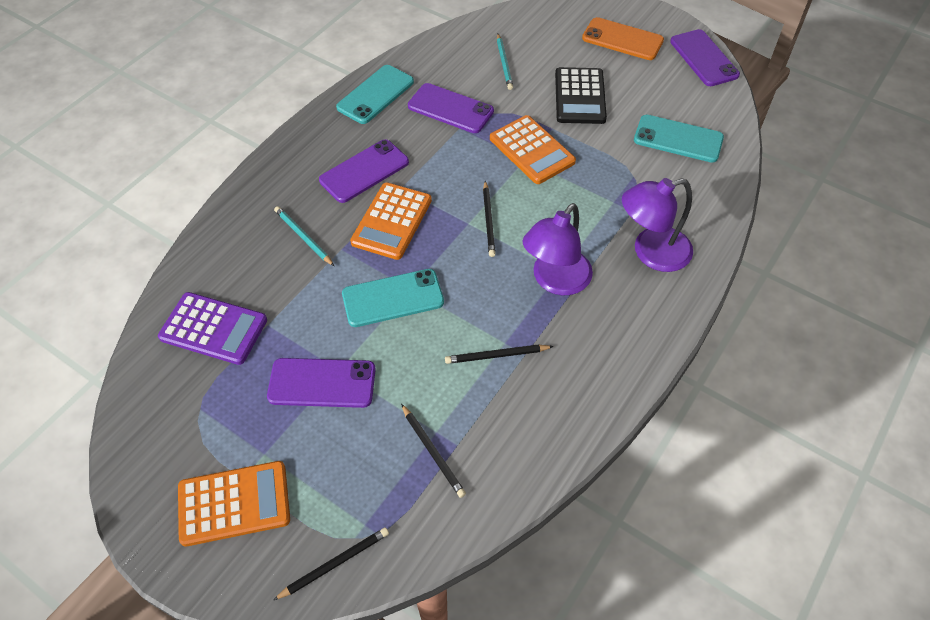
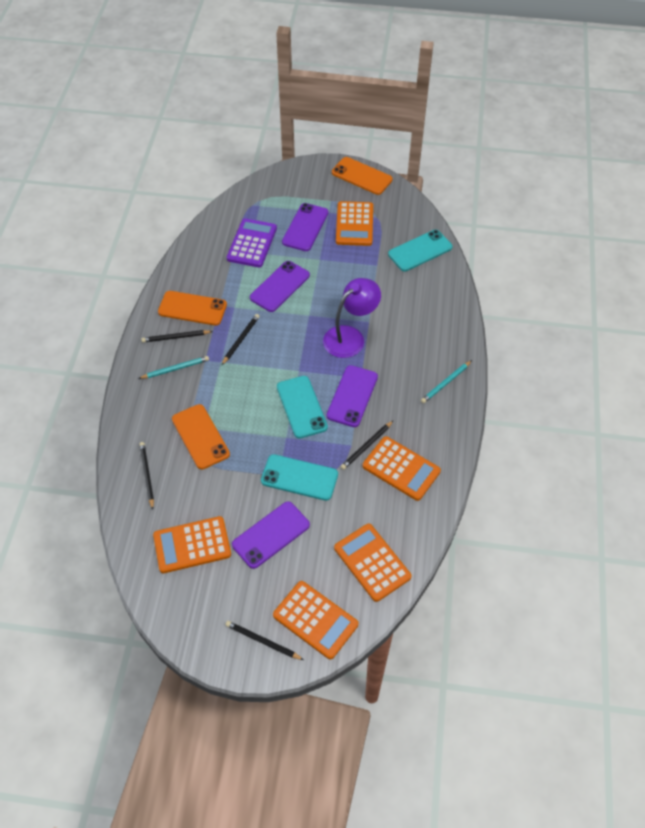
black calculator: [555,67,607,124] = 1 -> none = 0
black pencil: [273,527,389,600] [401,404,466,498] [445,344,554,364] [483,181,496,257] = 4 -> [139,442,154,509] [141,330,213,343] [222,314,260,365] [225,621,304,660] [340,420,394,470] = 5
orange calculator: [178,461,290,547] [350,182,432,260] [490,115,576,184] = 3 -> [153,516,231,573] [273,581,359,660] [334,524,411,602] [336,201,373,246] [363,436,441,501] = 5
orange phone: [582,17,664,60] = 1 -> [158,291,227,326] [172,404,230,469] [332,157,393,195] = 3
purple lamp: [523,203,593,296] [622,178,693,272] = 2 -> [323,278,381,358] = 1

